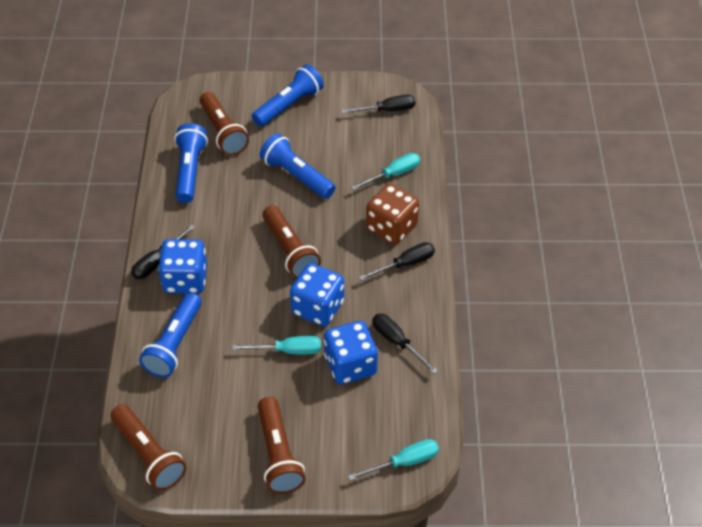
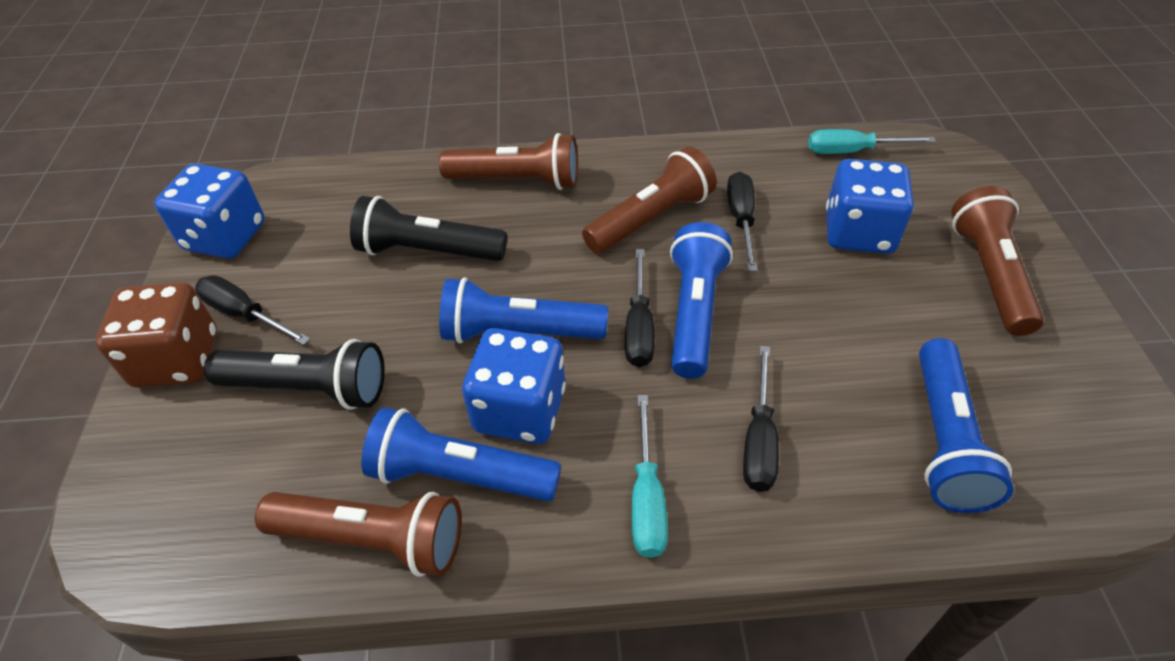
black flashlight: none = 0 -> [204,339,385,410] [350,196,507,261] = 2
turquoise screwdriver: [232,336,321,354] [348,439,439,481] [351,153,420,190] = 3 -> [632,395,668,558] [808,129,936,154] = 2

